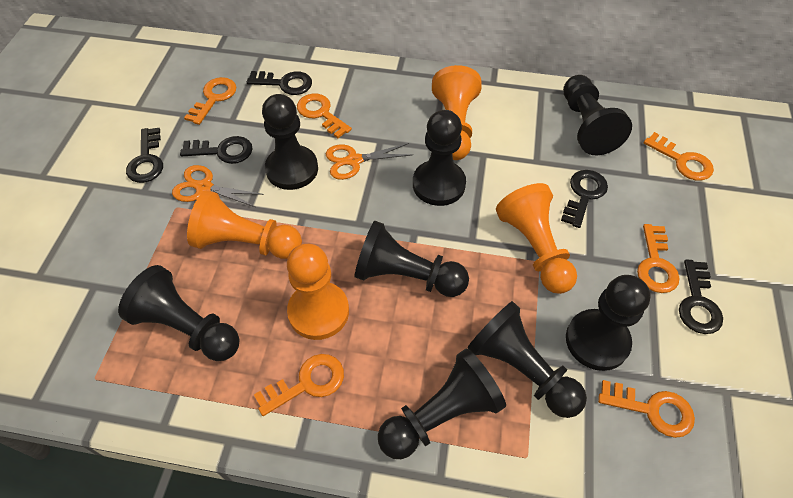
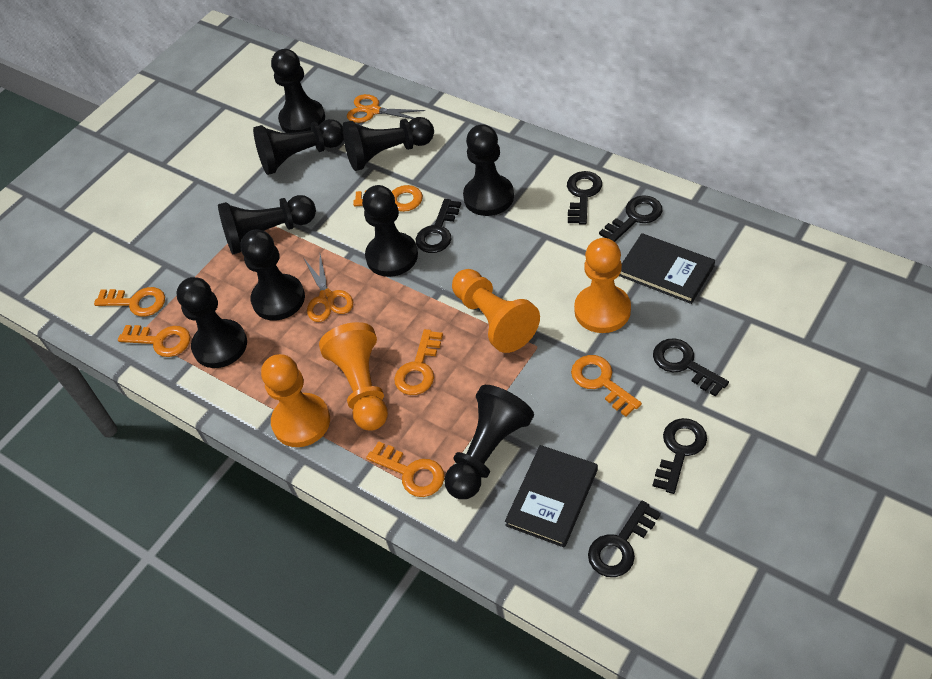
black book: none = 0 -> [505,445,598,548] [619,233,715,304] = 2
black key: [126,128,163,183] [180,136,253,164] [247,71,312,95] [561,170,608,228] [679,260,723,334] = 5 -> [416,199,461,253] [567,171,602,225] [588,501,661,577] [599,195,662,242] [653,338,729,397] [653,418,707,494] = 6
black pawn: [118,265,240,361] [262,94,318,190] [354,221,469,297] [378,349,506,459] [413,110,466,206] [467,301,587,418] [563,75,632,155] [566,275,651,371] = 8 -> [177,277,247,368] [218,195,316,254] [241,230,305,320] [253,119,344,175] [271,49,325,133] [343,117,434,171] [362,185,418,277] [444,385,534,499] [463,124,514,216] = 9

